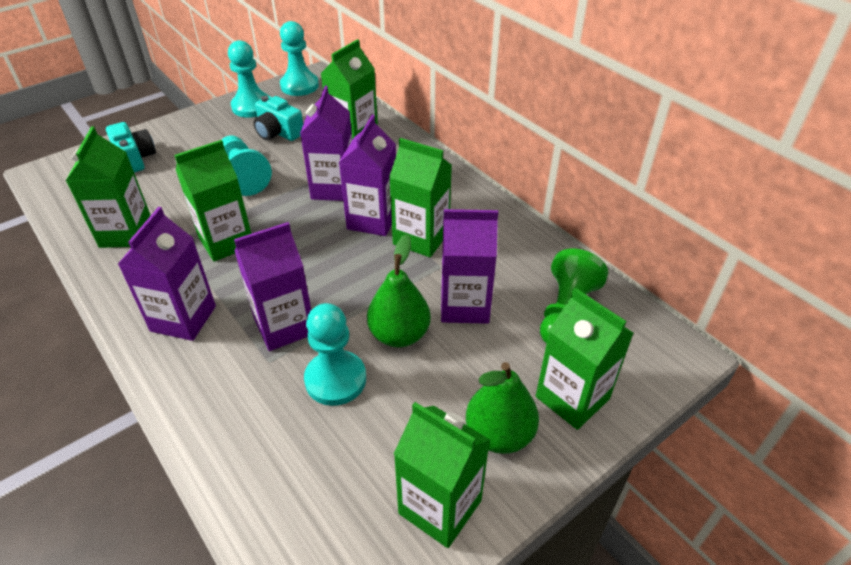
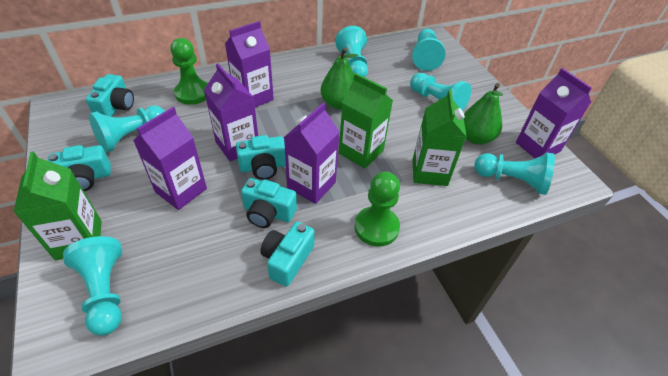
green carton: [66,127,151,248] [174,140,251,262] [320,39,378,140] [389,138,452,257] [394,402,490,548] [536,288,634,430] = 6 -> [13,151,101,260] [339,73,393,168] [413,90,467,186] = 3
green pawn: [540,248,608,344] = 1 -> [170,38,208,105] [355,172,400,247] = 2
turquoise camera: [106,122,156,173] [253,96,303,141] = 2 -> [48,145,111,191] [86,74,134,117] [236,135,286,180] [241,178,297,228] [260,222,315,287] = 5
turquoise pawn: [222,135,272,196] [228,40,269,118] [280,21,319,96] [304,303,366,406] = 4 -> [63,236,122,336] [89,106,165,153] [335,26,368,77] [410,73,471,111] [412,29,445,71] [474,153,555,195] = 6

